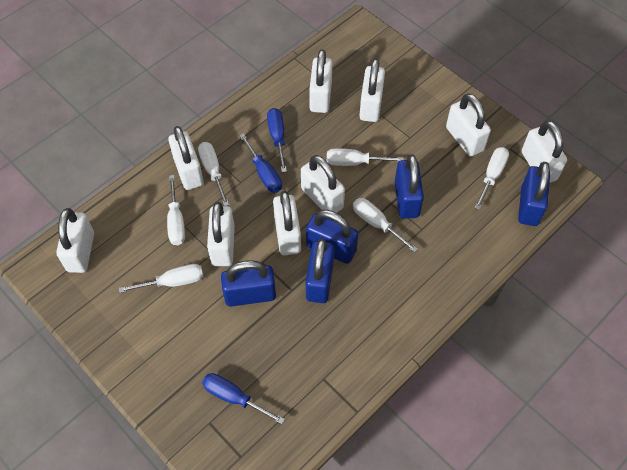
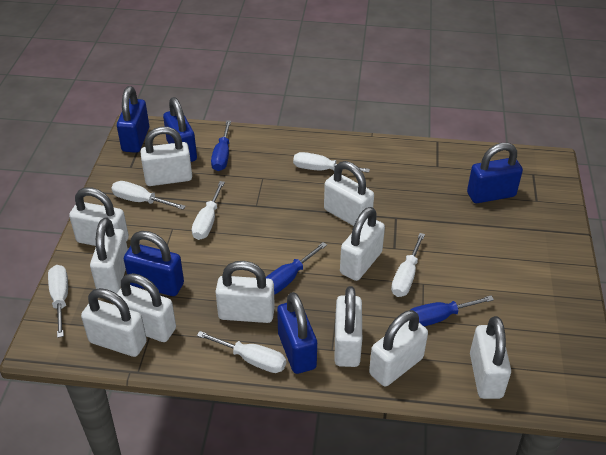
white padlock: [56,208,94,273] [168,126,204,190] [207,202,235,266] [273,191,301,255] [301,155,345,213] [309,49,332,113] [359,58,385,122] [446,93,491,156] [522,120,567,183] = 9 -> [69,187,129,246] [81,288,147,357] [90,218,128,293] [114,273,176,342] [140,127,192,186] [215,261,275,323] [324,161,374,226] [334,286,362,367] [340,207,385,281] [369,310,428,386] [470,316,511,399] = 11

